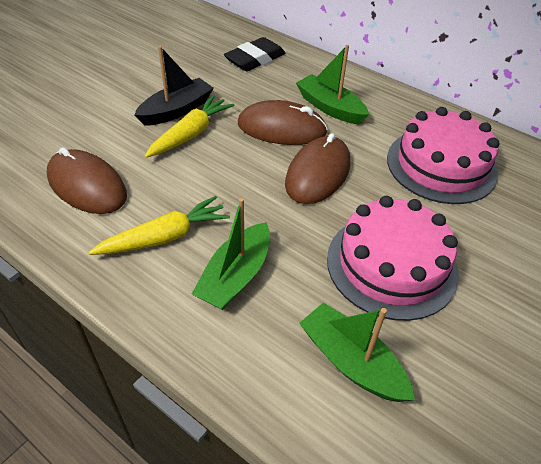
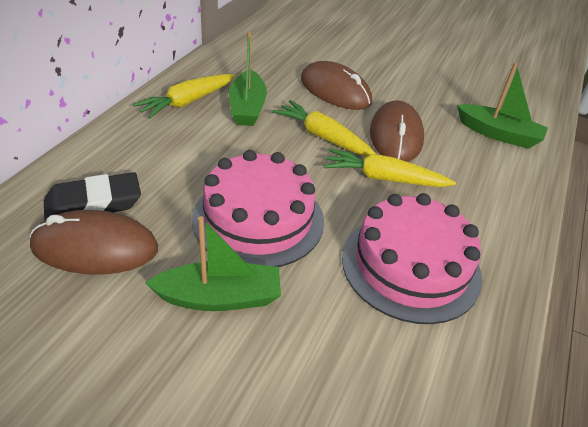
black boat: [134,46,214,126] = 1 -> none = 0
yellow carrot: [88,196,230,255] [145,95,234,158] = 2 -> [133,74,235,119] [272,100,376,156] [324,148,456,187] = 3

